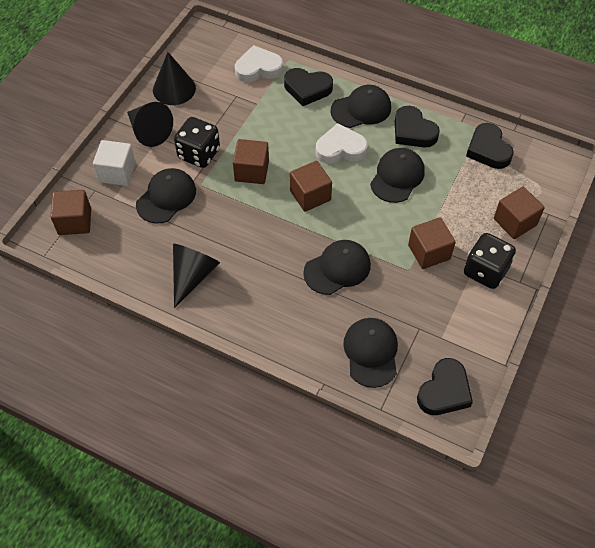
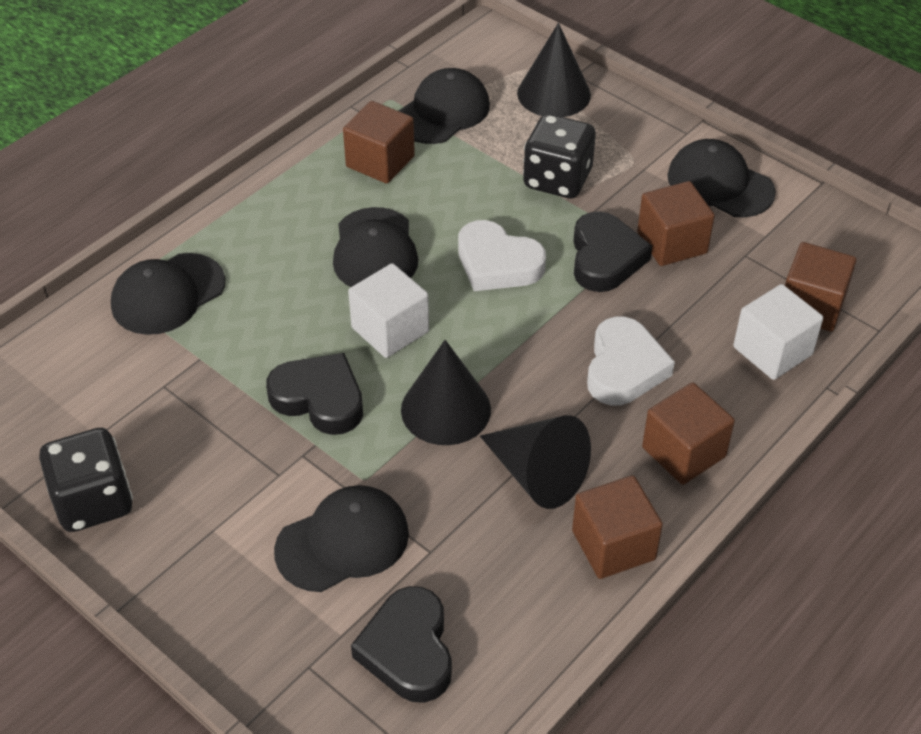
black heart: [284,68,333,106] [395,106,440,148] [417,358,473,415] [466,123,514,169] = 4 -> [266,353,363,435] [351,586,452,703] [574,211,652,292] = 3
white cube: [93,140,136,186] = 1 -> [348,263,429,358] [733,284,823,380] = 2

